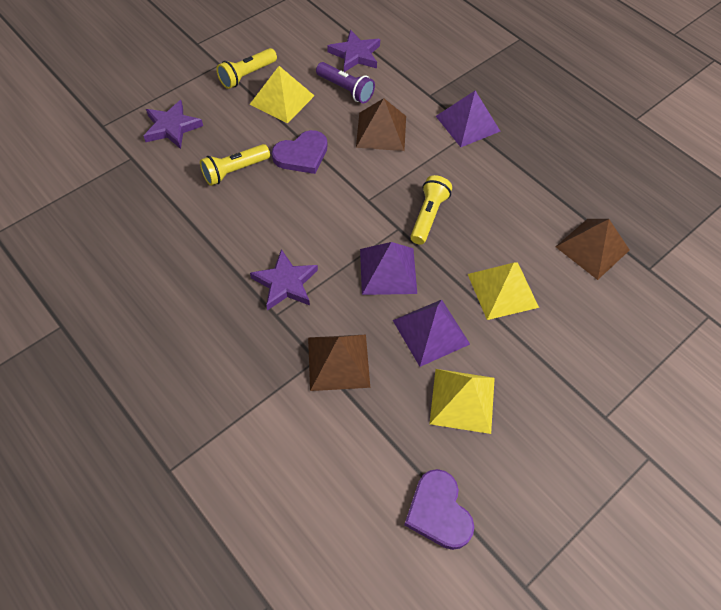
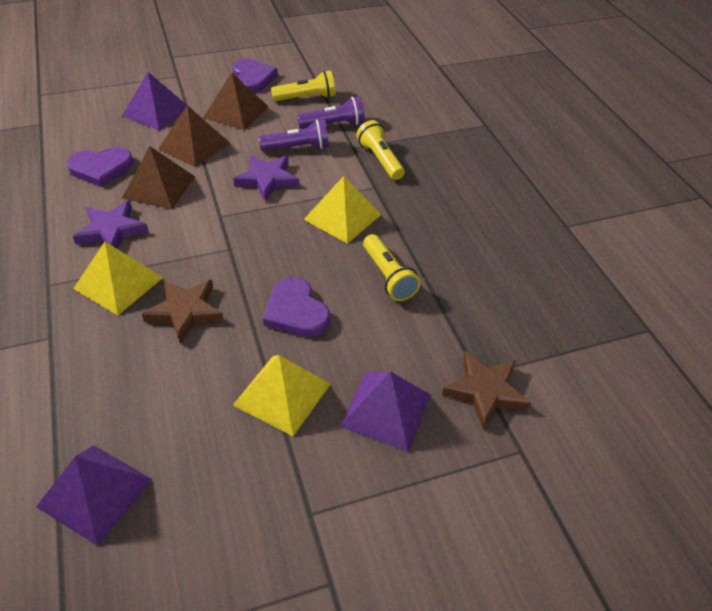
brown star: none = 0 -> [142,280,224,344] [442,352,531,429] = 2
purple flashlight: [316,62,375,104] = 1 -> [259,119,329,151] [297,97,365,129] = 2
purple heart: [272,130,327,174] [404,469,474,550] = 2 -> [67,147,134,187] [232,59,278,93] [263,277,330,337] = 3
purple star: [144,100,203,149] [250,249,318,311] [327,30,380,72] = 3 -> [73,200,149,249] [233,155,299,201] = 2

